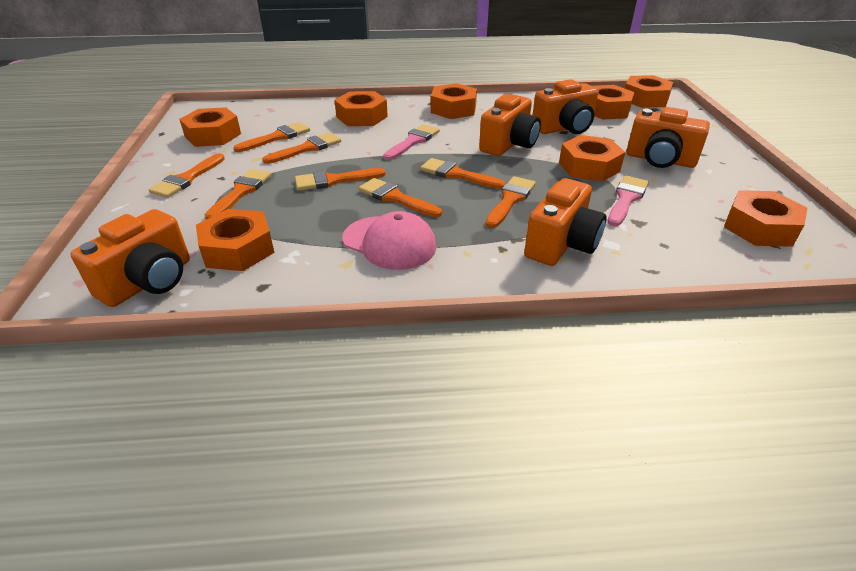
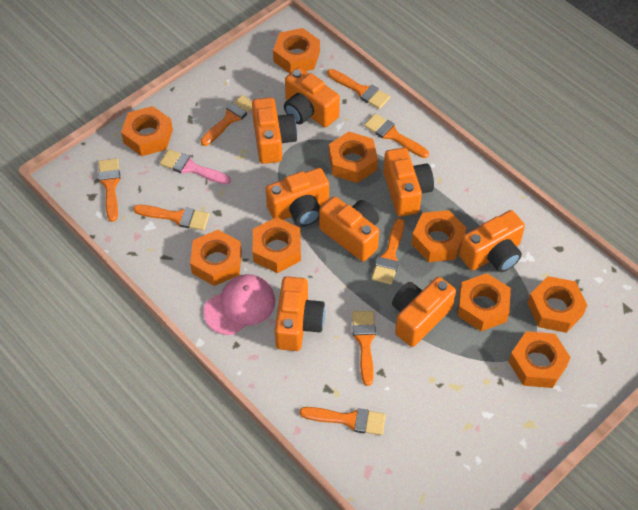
orange camera: [70,209,190,307] [479,94,541,156] [524,178,607,266] [533,79,598,134] [626,107,710,168] = 5 -> [252,97,297,164] [266,168,329,227] [275,276,325,351] [284,67,340,127] [319,196,379,261] [383,148,434,217] [392,277,456,347] [459,210,525,272] = 8
orange nut: [179,107,241,147] [196,209,275,271] [334,91,388,126] [431,83,477,119] [559,135,625,182] [592,85,635,120] [625,75,674,108] [724,190,807,247] = 8 -> [121,106,173,156] [190,230,242,286] [253,217,301,273] [273,28,320,74] [329,132,378,183] [411,210,467,262] [457,273,511,331] [509,331,571,388] [527,276,587,333] = 9
pink brush: [383,124,440,160] [608,176,649,227] = 2 -> [160,149,231,185] = 1

